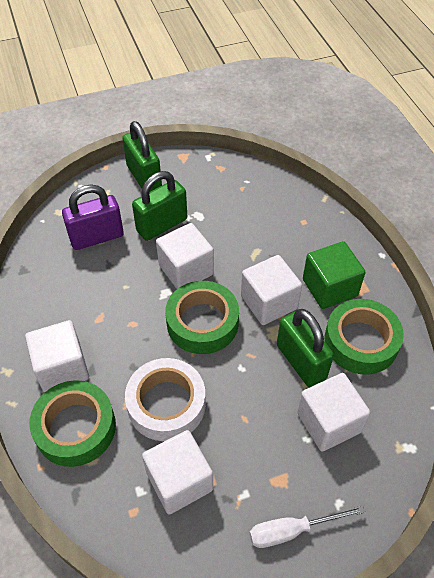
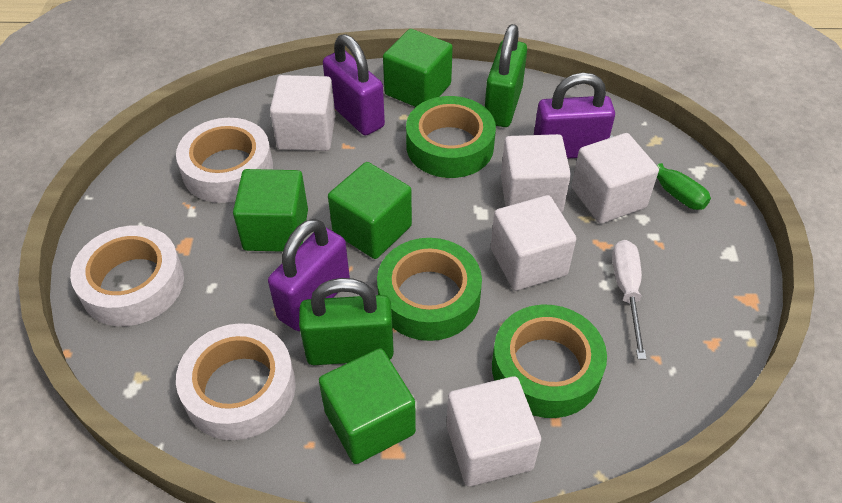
green cube: [303,241,366,309] = 1 -> [233,169,308,252] [319,348,416,464] [328,162,412,259] [383,29,453,107] = 4
green padlock: [122,121,162,192] [132,171,187,241] [277,309,334,388] = 3 -> [299,278,394,365] [485,24,527,127] = 2
green screwdriver: none = 0 -> [610,135,711,210] = 1
purple padlock: [62,184,124,250] = 1 -> [268,219,350,331] [323,34,385,136] [534,73,615,159] = 3
white tape: [125,358,206,441] = 1 -> [70,225,184,326] [176,118,273,203] [176,323,296,440] = 3

